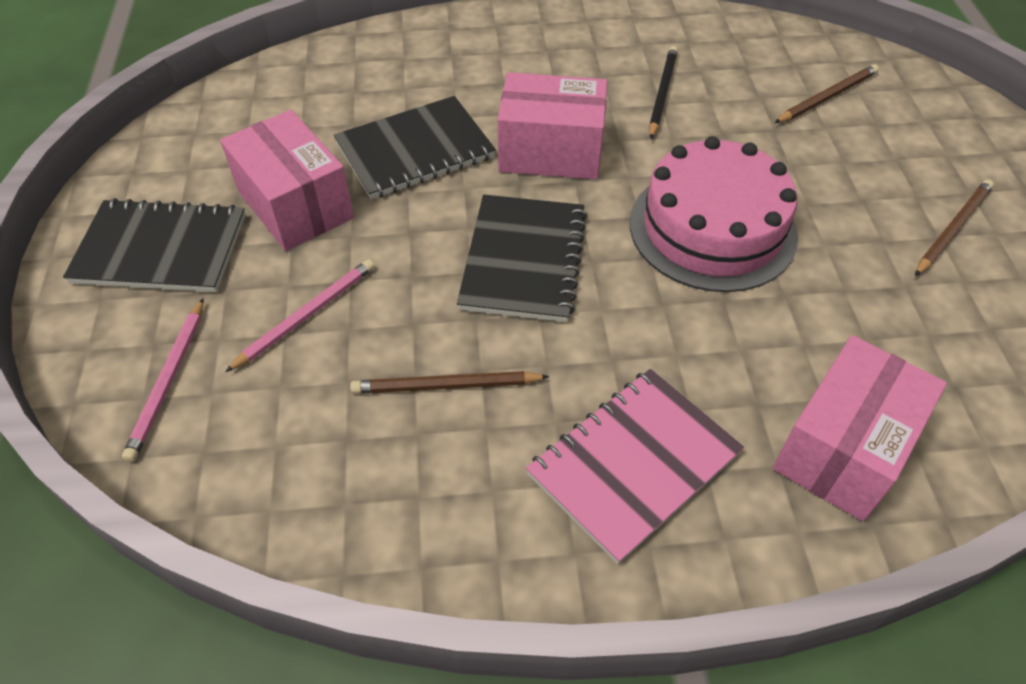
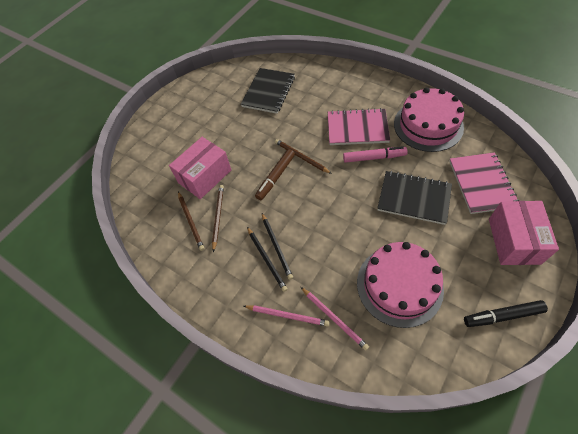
black marker: none = 0 -> [464,300,548,327] = 1
black notebook: [63,198,246,292] [334,96,496,199] [457,195,587,322] = 3 -> [241,68,295,114] [377,171,452,225] = 2
black pencil: [649,46,678,139] = 1 -> [247,227,288,292] [262,213,293,280] = 2
brown marker: none = 0 -> [255,149,295,200] = 1
pink box: [220,110,354,251] [498,72,607,180] [773,335,947,521] = 3 -> [169,137,231,199] [489,201,559,265] = 2
pink cake: [630,136,798,292] = 1 -> [357,242,444,328] [394,87,464,152] = 2
pink marker: none = 0 -> [343,146,408,163] = 1
pink notebook: [526,369,744,564] = 1 -> [328,108,390,145] [449,152,520,214] = 2

